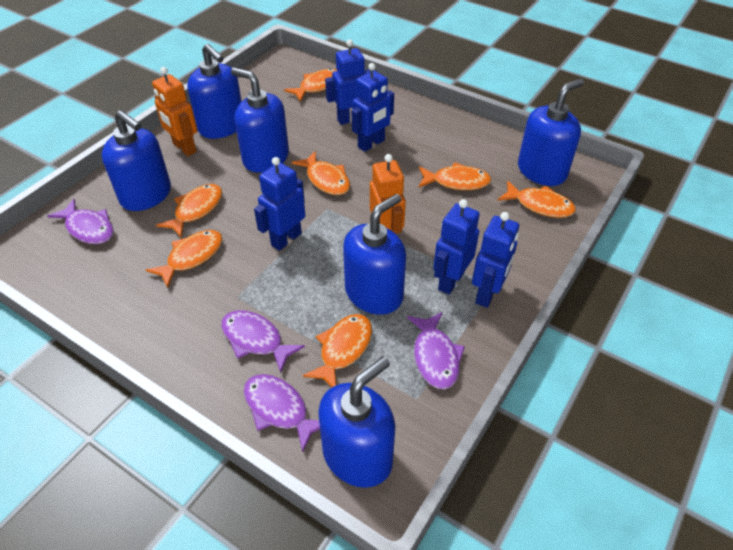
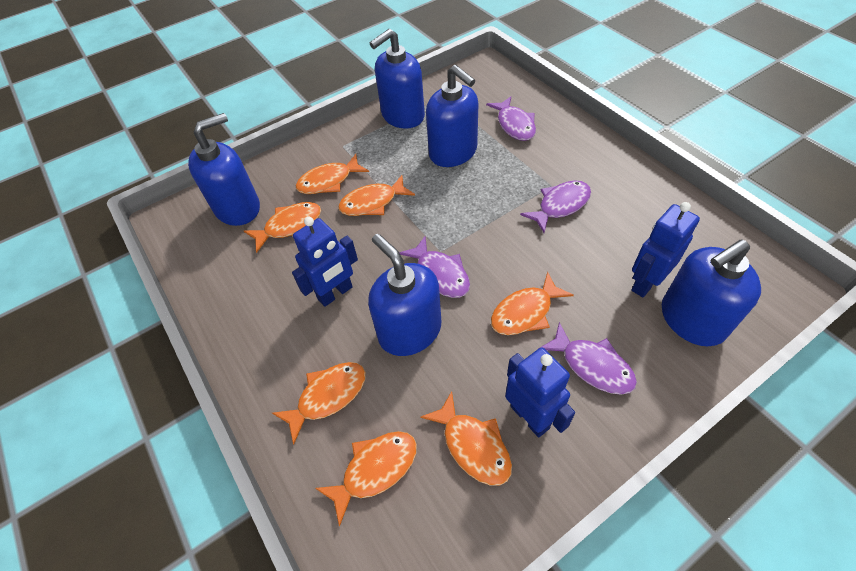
blue robot: [254,157,305,251] [325,39,371,125] [352,63,394,152] [433,199,480,295] [472,212,519,308] = 5 -> [292,217,358,307] [505,347,575,438] [631,202,700,297] = 3
blue soap dispenser: [102,110,171,211] [187,44,242,139] [231,67,289,173] [318,356,395,488] [343,194,406,315] [518,79,584,186] = 6 -> [188,113,260,226] [368,234,441,356] [370,29,425,129] [426,65,478,167] [662,239,761,346] = 5
orange robot: [152,67,197,156] [370,154,406,235] = 2 -> none = 0

